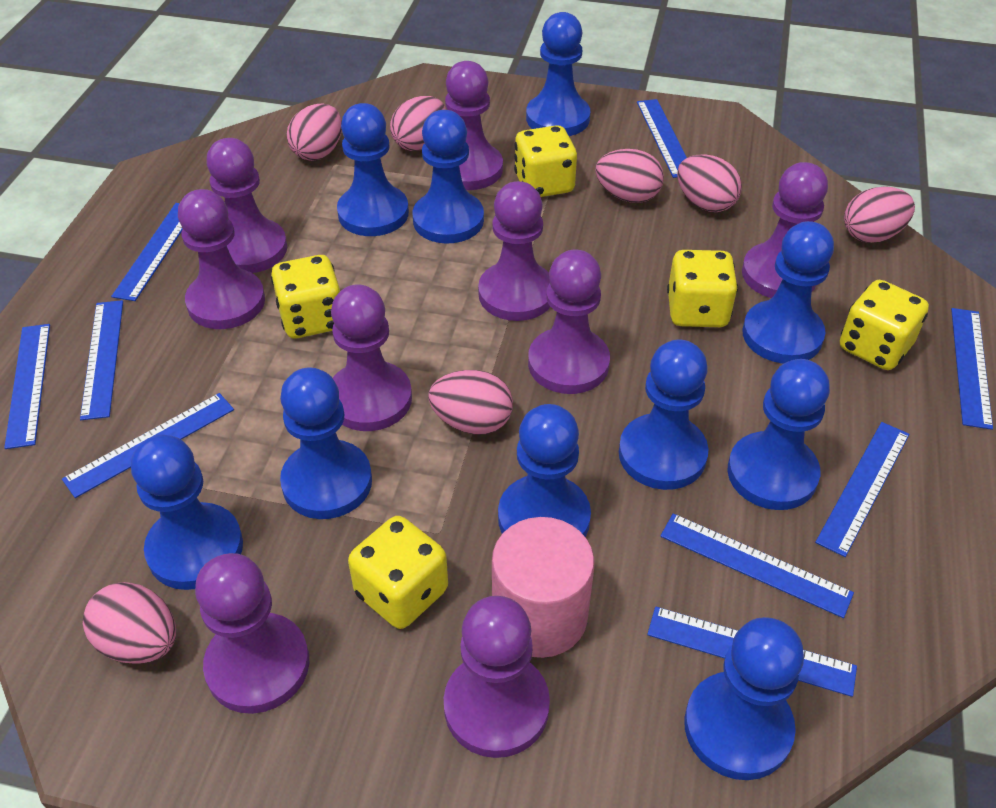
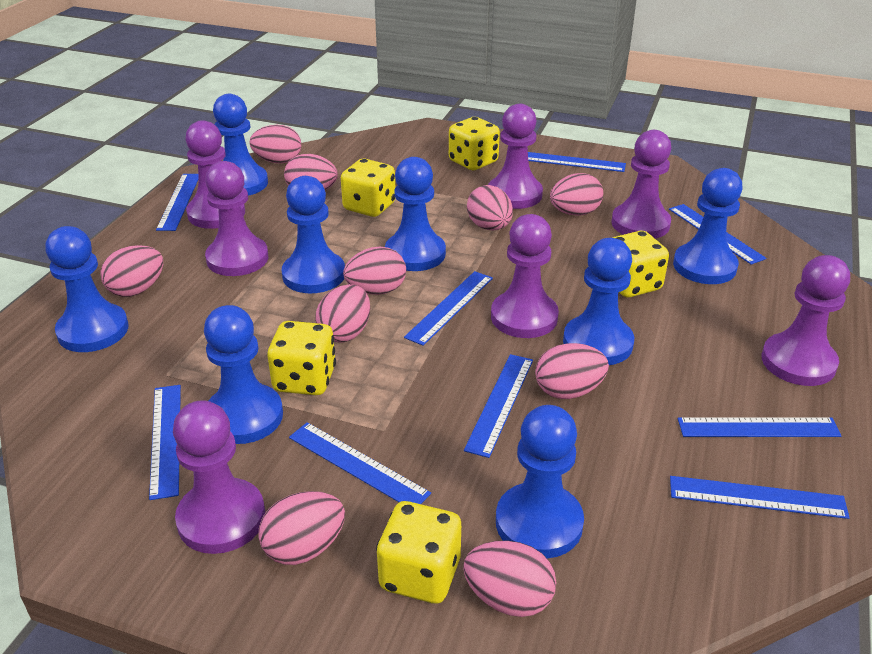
blue pawn: [131,435,243,590] [280,368,372,519] [337,103,409,236] [412,110,484,244] [498,404,591,537] [526,12,590,136] [619,340,708,490] [684,617,804,780] [727,359,830,510] [743,221,834,364] = 10 -> [45,226,129,352] [204,305,283,444] [213,94,268,196] [282,176,345,293] [385,157,446,271] [496,405,584,559] [563,238,634,365] [673,168,743,284] = 8
pink cylinder: [492,517,594,658] = 1 -> none = 0
pink egg: [83,582,176,664] [287,104,342,161] [390,96,446,151] [428,370,513,434] [595,149,664,203] [677,154,742,212] [844,186,915,243] = 7 -> [101,245,163,297] [250,125,301,164] [258,491,345,565] [284,154,338,190] [315,284,370,343] [343,247,406,295] [463,541,557,617] [467,185,513,230] [535,343,609,399] [550,173,603,216] = 10
purple pawn: [178,189,265,329] [195,553,309,714] [206,138,287,273] [331,284,412,431] [444,596,550,758] [445,61,503,190] [478,181,550,321] [528,250,610,394] [742,162,828,298] = 9 -> [173,400,265,554] [185,120,245,229] [205,161,268,276] [488,104,543,209] [491,214,559,338] [611,130,671,239] [762,255,850,386] = 7

